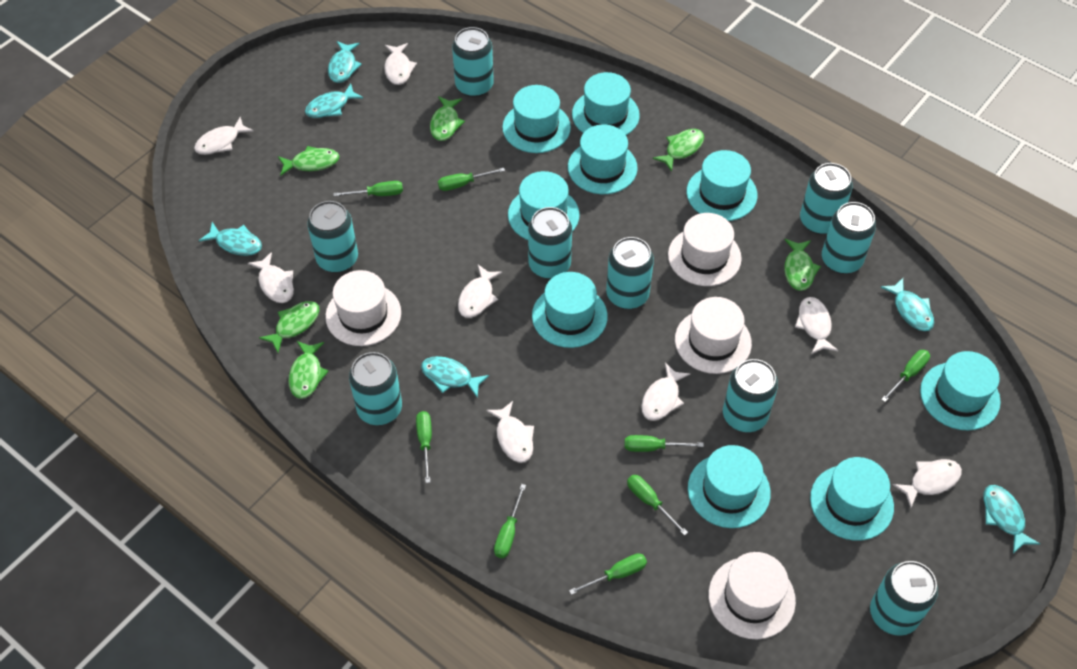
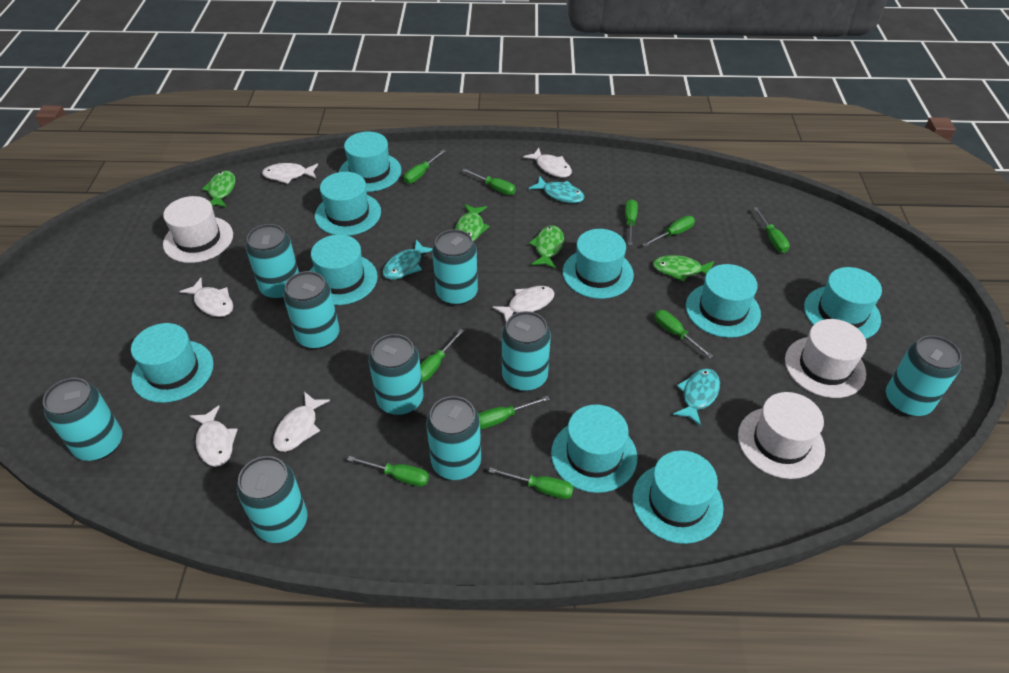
green fish: [259,301,319,353] [278,146,339,176] [288,341,329,399] [430,96,465,141] [653,129,704,172] [784,239,821,291] = 6 -> [202,170,235,207] [455,204,490,241] [529,225,564,269] [653,255,714,282] = 4
green screwdriver: [333,181,403,196] [416,411,432,483] [438,168,505,191] [494,484,526,558] [569,553,647,595] [624,435,704,452] [627,475,688,536] [881,350,930,402] = 8 -> [347,456,429,487] [404,150,446,184] [420,329,464,382] [462,168,516,195] [478,396,550,429] [488,467,574,499] [625,199,638,245] [642,216,695,247] [654,310,713,358] [754,207,790,253] = 10
turquoise fish: [199,222,262,256] [305,83,363,118] [328,41,362,83] [421,356,489,398] [880,278,934,331] [983,485,1040,553] = 6 -> [383,239,432,280] [529,176,585,203] [673,368,720,426] = 3
white fish: [194,117,254,155] [248,252,294,303] [384,43,417,85] [458,265,502,318] [486,401,534,463] [641,363,690,421] [795,297,838,354] [893,459,962,508] = 8 -> [179,278,233,317] [190,405,238,467] [262,163,318,184] [273,392,330,452] [492,286,554,322] [523,148,572,178] = 6
white hat: [325,270,401,346] [668,213,742,286] [675,297,752,374] [709,552,796,640] = 4 -> [163,196,233,263] [738,392,825,479] [785,319,867,398] = 3

